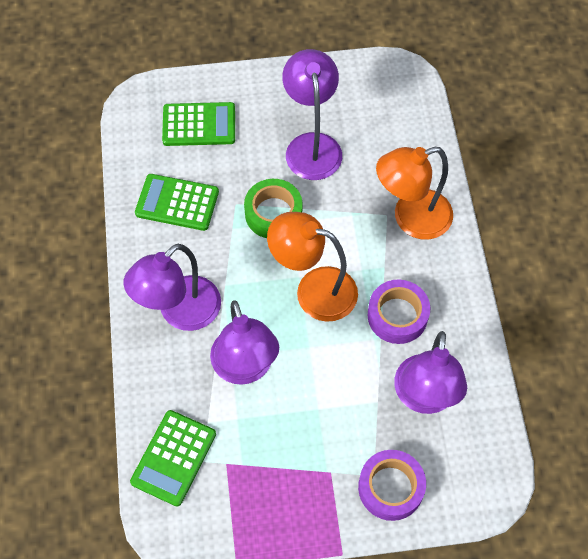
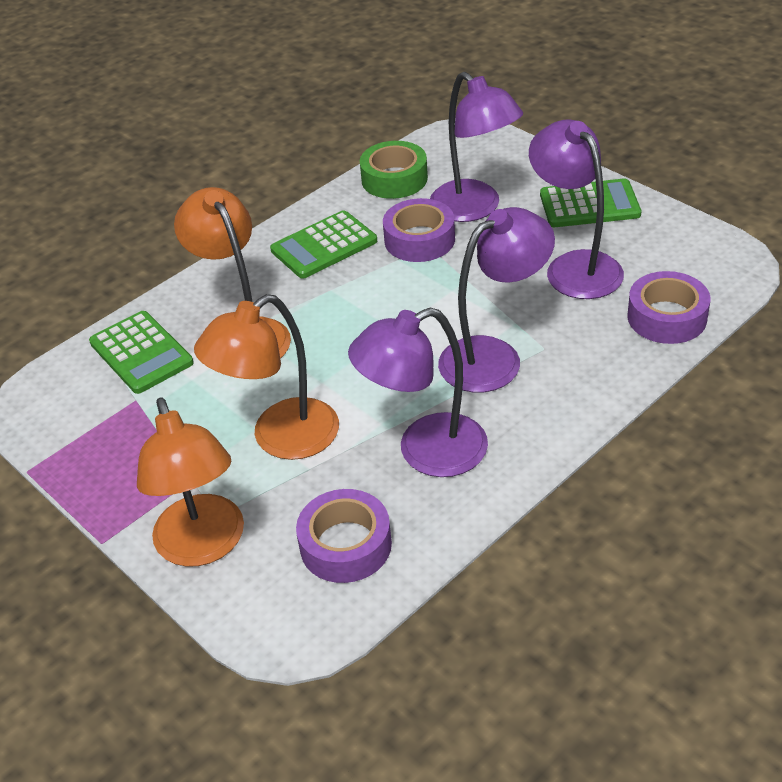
orange lamp: [267,212,358,322] [376,147,453,240] = 2 -> [137,398,244,567] [174,187,291,359] [194,294,339,460] = 3
purple tape: [358,450,426,521] [368,280,430,344] = 2 -> [296,489,392,583] [383,198,455,262] [627,271,710,344] = 3

